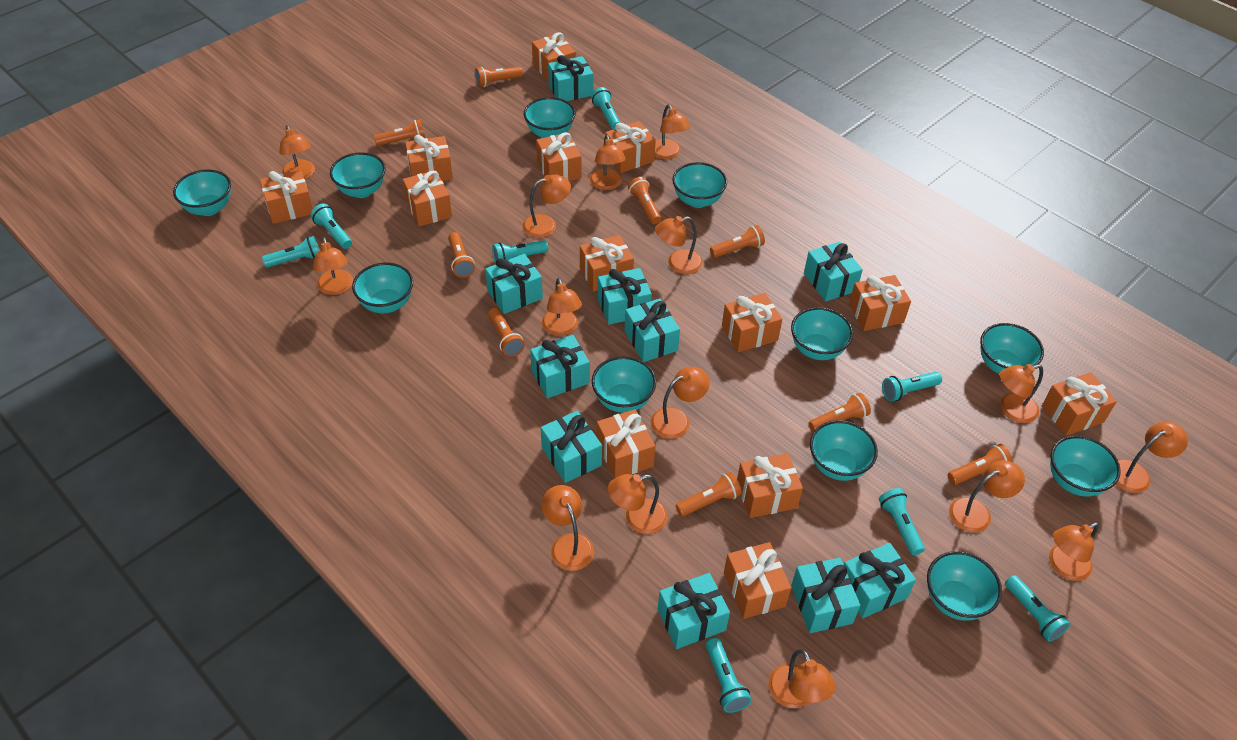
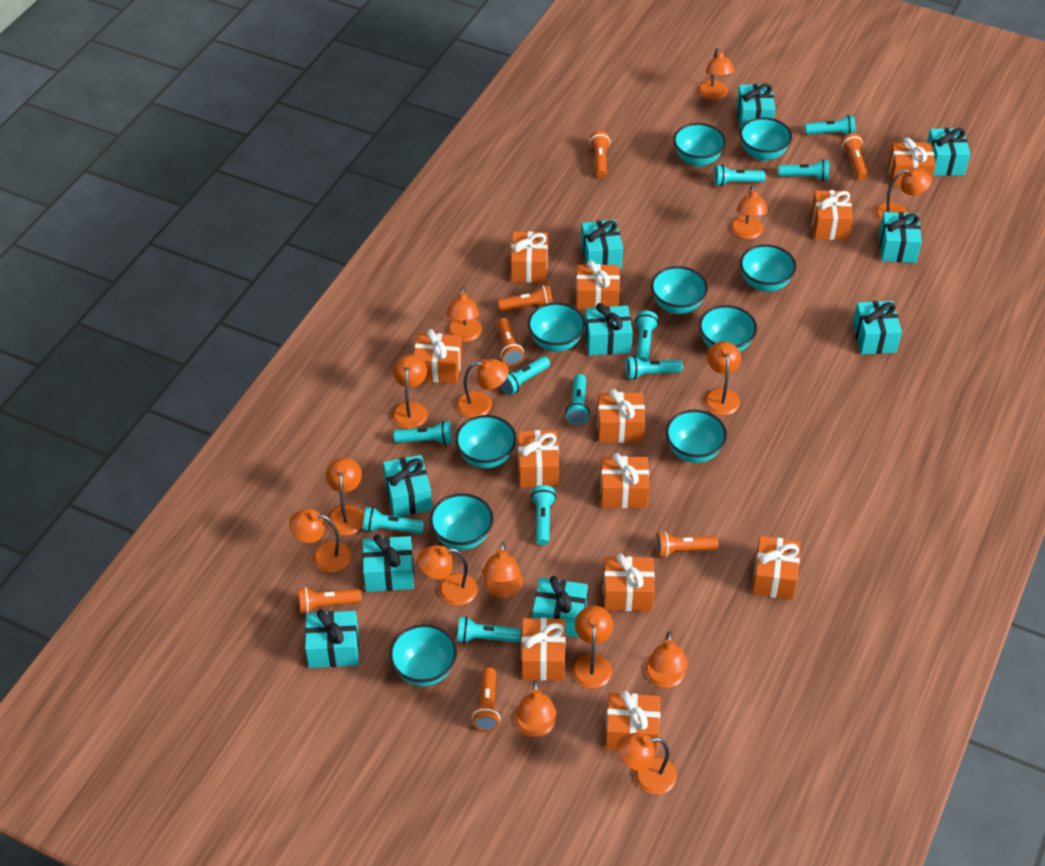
orange flashlight: [374,119,425,146] [448,232,475,278] [475,67,523,87] [488,308,525,357] [628,177,661,224] [676,472,742,517] [710,225,765,258] [809,393,871,432] [948,444,1013,485] = 9 -> [298,587,361,613] [472,667,500,731] [497,318,524,366] [498,285,553,311] [589,131,610,177] [656,531,718,557] [841,133,868,180] = 7
orange gift: [260,170,313,224] [403,170,452,226] [405,135,453,181] [532,32,576,82] [536,132,581,181] [580,235,634,292] [597,409,655,478] [605,121,656,173] [722,293,782,352] [724,542,791,619] [737,453,803,518] [849,275,911,331] [1042,372,1117,436] = 13 -> [414,329,462,384] [511,232,548,283] [518,430,559,487] [521,618,566,680] [576,260,620,311] [597,389,645,443] [600,453,649,508] [603,554,655,611] [605,691,660,753] [752,536,801,600] [811,190,853,240] [888,138,936,186] = 12
turquoise bowl: [173,169,231,216] [330,152,386,198] [352,262,413,313] [524,97,575,138] [592,356,656,413] [672,162,727,208] [791,307,853,360] [810,420,878,481] [927,551,1002,620] [980,323,1044,374] [1050,435,1121,497] = 11 -> [389,624,457,686] [430,493,494,550] [455,415,517,468] [528,302,586,352] [651,266,708,314] [666,410,727,463] [673,123,726,167] [699,305,757,352] [740,117,792,161] [740,244,796,292] = 10
turquoise flashlight: [262,236,320,268] [310,203,352,249] [492,240,548,264] [591,87,621,129] [706,638,751,713] [879,488,925,555] [882,372,942,401] [1005,575,1070,642] = 8 -> [363,507,424,534] [393,420,452,445] [457,616,521,643] [500,356,550,395] [531,485,556,545] [565,374,590,425] [625,356,683,380] [635,311,658,361] [713,165,766,186] [778,159,829,181] [805,115,855,135] = 11

